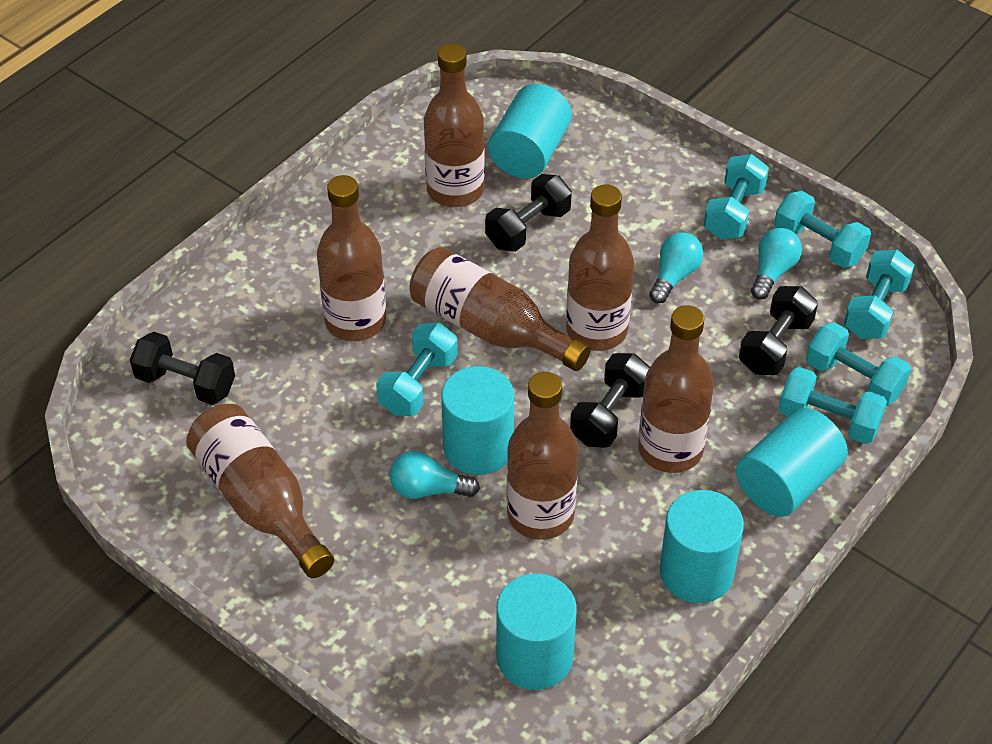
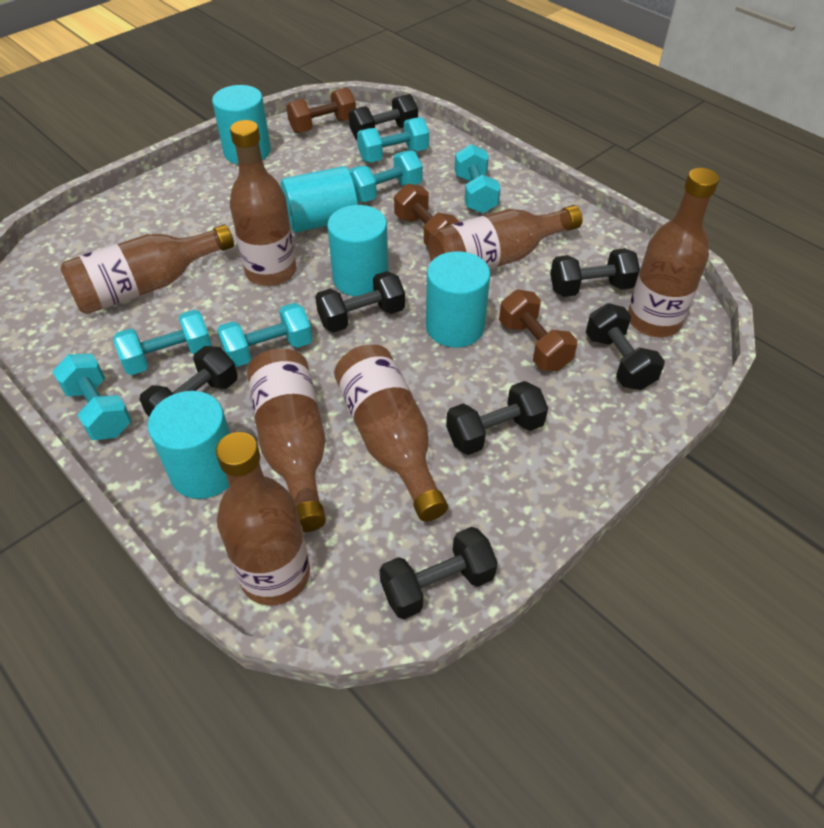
black dumbbell: [130,332,235,405] [485,174,572,252] [570,353,650,448] [739,286,818,375] = 4 -> [139,346,238,416] [315,271,405,333] [349,94,418,140] [380,527,498,619] [446,381,548,455] [550,248,640,297] [586,303,665,390] = 7
brown dumbbell: none = 0 -> [286,88,356,133] [394,183,460,247] [499,290,577,371] = 3
turquoise light bulb: [390,451,480,499] [649,232,703,303] [751,228,802,300] = 3 -> none = 0

